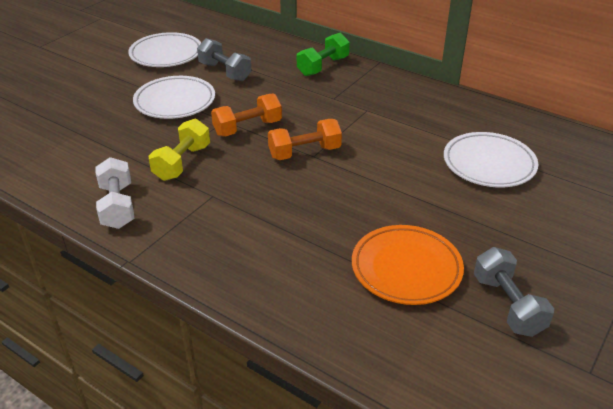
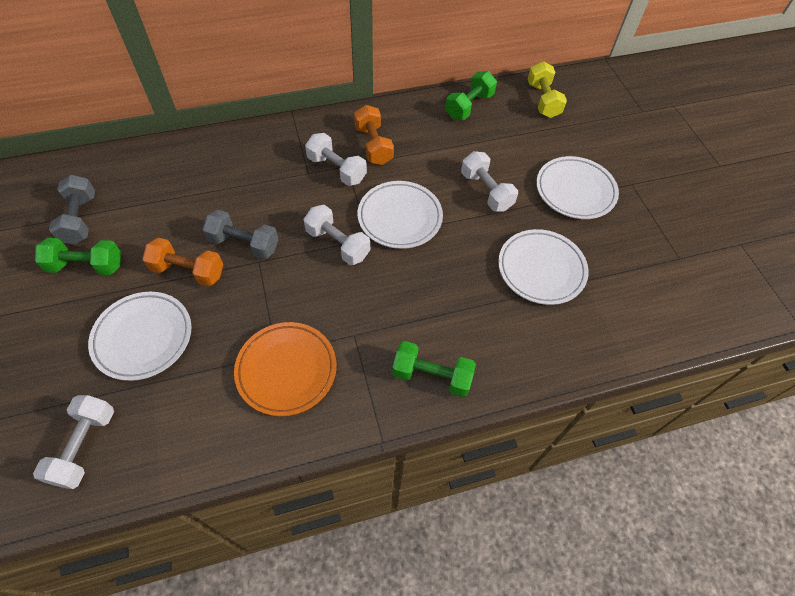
green dumbbell: [297,33,350,76] = 1 -> [35,238,121,275] [392,341,476,397] [445,71,497,120] = 3
white dumbbell: [95,157,134,229] = 1 -> [33,395,114,489] [304,205,370,265] [305,133,367,186] [461,151,518,211] = 4
white plate: [128,32,201,67] [133,76,215,119] [444,132,538,187] = 3 -> [88,292,192,381] [358,181,443,249] [498,229,589,305] [536,156,619,219] = 4

